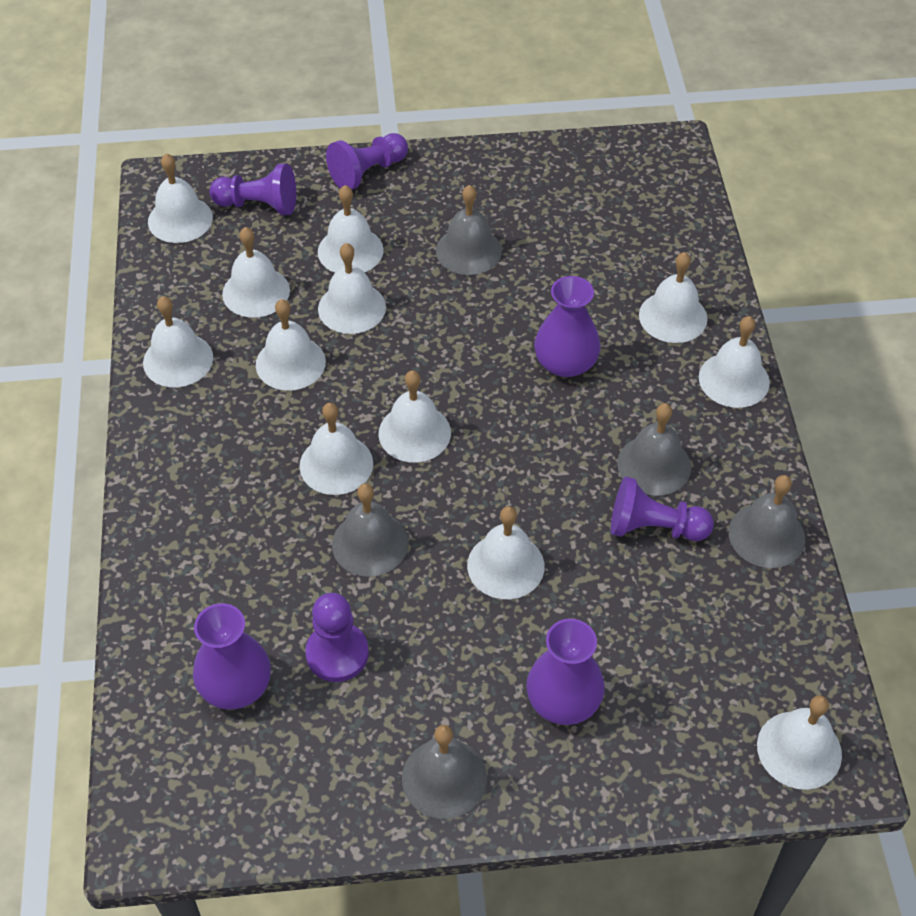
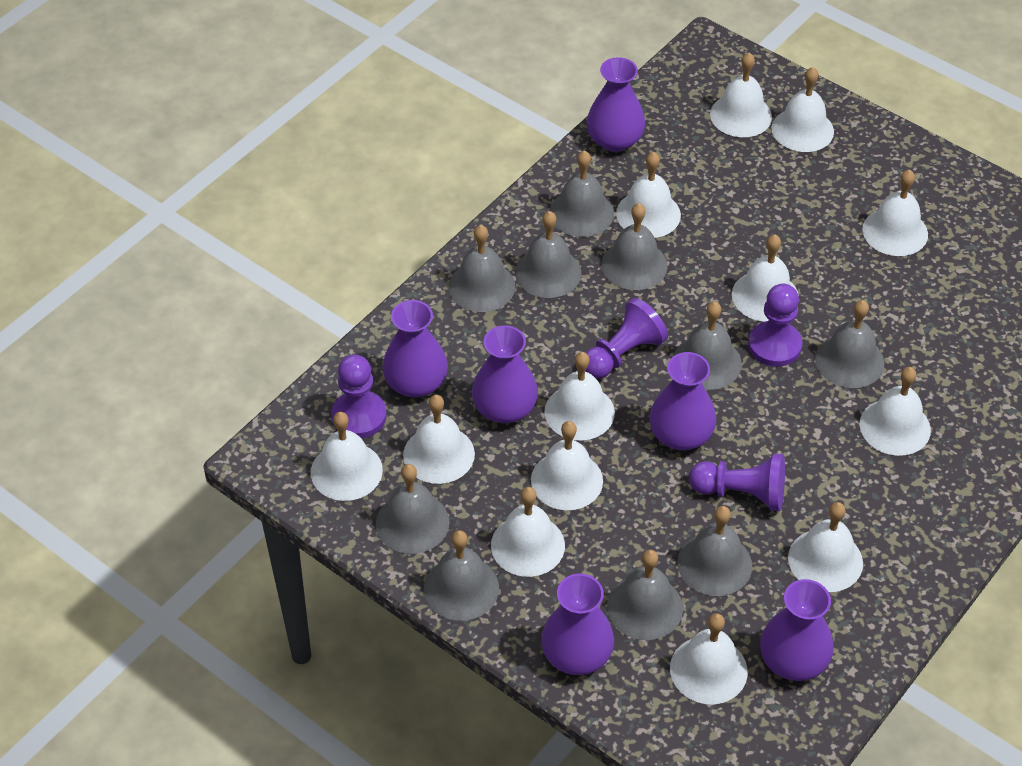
grey bell: [332,483,409,577] [402,725,487,819] [436,185,502,275] [617,403,691,496] [729,475,805,568] = 5 -> [376,464,449,554] [424,530,499,621] [449,225,515,312] [515,211,581,298] [550,150,614,237] [601,203,668,290] [607,550,683,640] [673,302,742,390] [677,506,752,596] [815,300,884,388] = 10
purple vase: [193,603,271,710] [526,619,605,725] [534,276,601,377] = 3 -> [382,300,448,397] [472,325,538,423] [541,574,614,675] [586,57,645,152] [649,352,716,450] [760,579,834,681] = 6
white bell: [143,296,213,387] [148,153,213,243] [222,227,290,318] [256,299,326,391] [299,403,373,495] [318,185,384,273] [318,243,386,334] [379,370,451,462] [467,506,545,599] [639,252,707,343] [699,316,770,408] [757,695,842,790] = 12 -> [311,412,383,501] [403,395,475,484] [491,487,565,577] [531,421,603,510] [544,352,615,441] [616,152,681,238] [670,613,748,704] [710,53,772,137] [732,235,799,322] [772,67,834,152] [788,502,863,592] [859,367,931,456] [862,170,928,256] = 13

